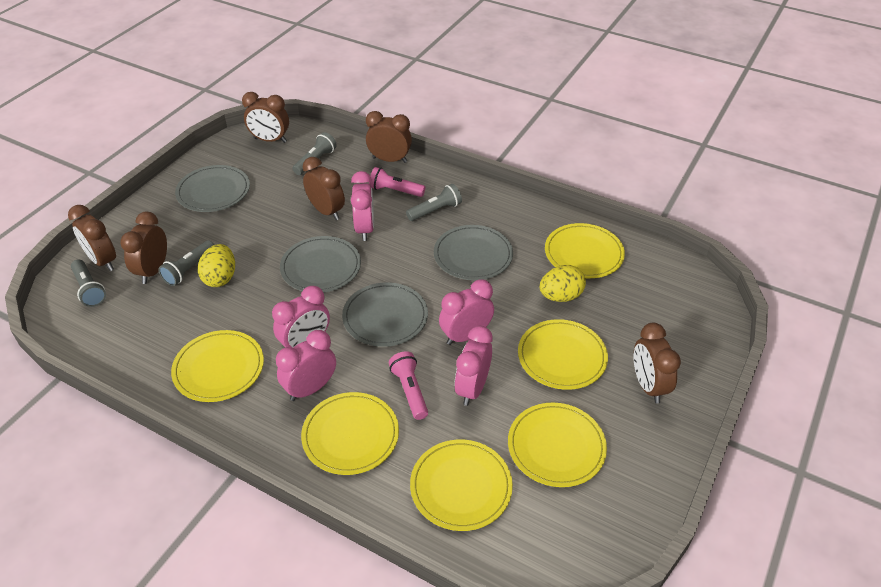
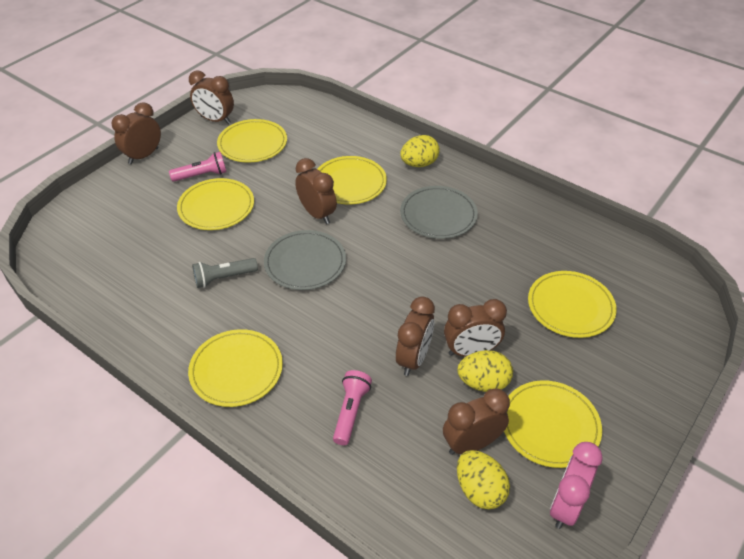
grey flashlight: [71,259,106,307] [158,240,214,286] [292,132,337,175] [406,184,462,221] = 4 -> [192,258,258,288] = 1
grey plate: [175,165,250,212] [280,236,361,293] [342,282,428,347] [434,225,513,280] = 4 -> [264,230,346,290] [400,186,478,239] = 2
pink clock: [272,286,330,348] [276,330,336,401] [351,171,374,241] [439,279,494,345] [454,326,492,406] = 5 -> [550,442,603,529] = 1
yellow egg: [198,244,235,287] [540,265,586,302] = 2 -> [400,135,440,167] [457,350,513,392] [457,450,510,509] = 3

